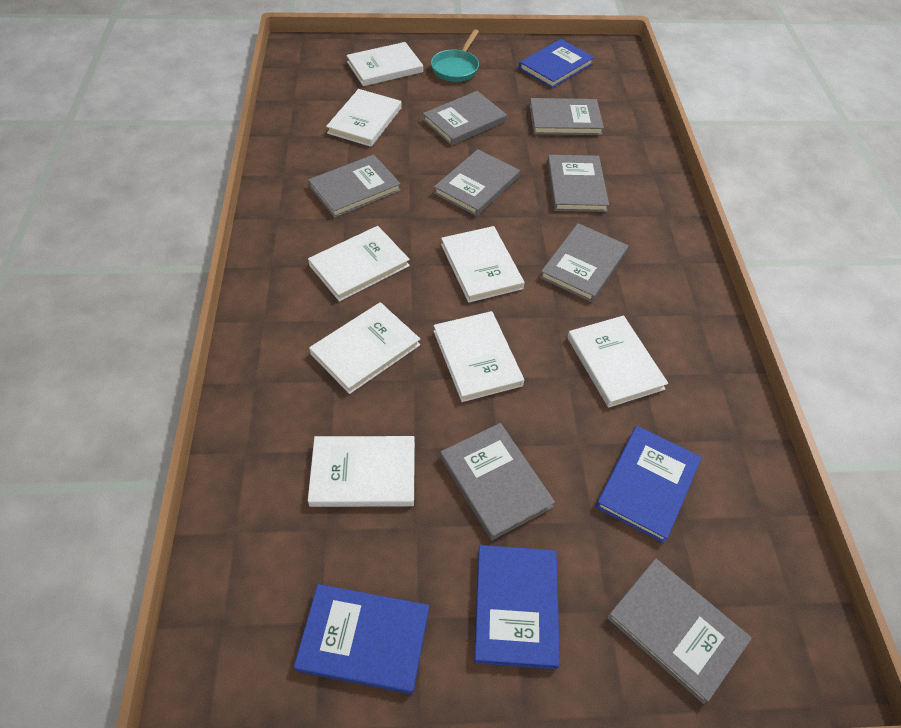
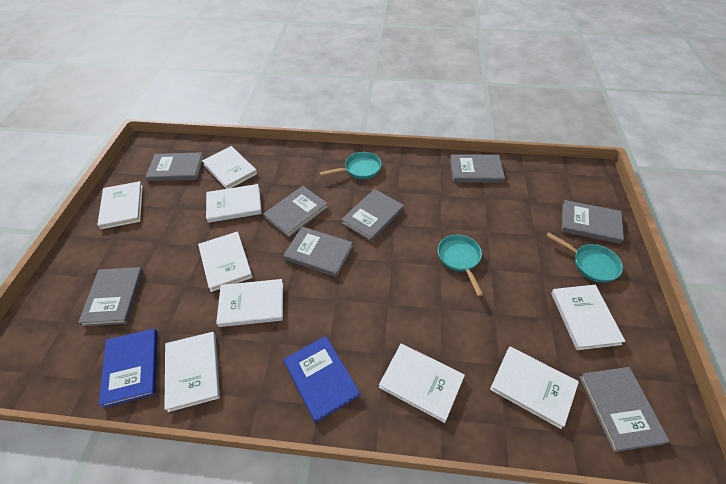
blue book: [294,584,429,694] [474,545,560,669] [519,39,594,88] [596,426,702,543] = 4 -> [99,329,158,408] [283,336,360,423] = 2
turquoise pan: [431,29,479,82] = 1 -> [320,152,382,179] [438,234,483,296] [546,232,623,283] = 3
white book: [308,226,410,301] [308,436,415,507] [309,302,420,394] [326,89,402,147] [346,42,423,86] [433,311,524,402] [441,226,525,303] [567,316,668,408] = 8 -> [97,181,143,229] [164,332,220,412] [198,232,253,292] [202,146,257,189] [206,184,262,223] [216,279,283,327] [379,344,465,423] [490,347,579,429] [551,285,626,350] = 9

